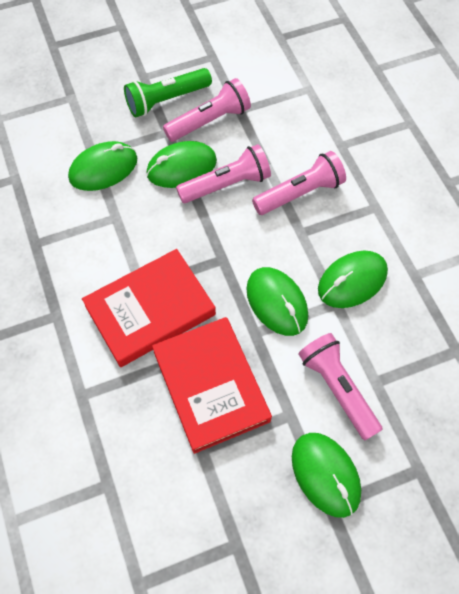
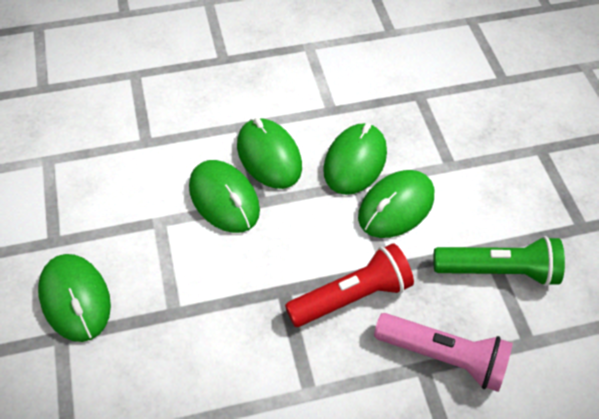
pink flashlight: [163,78,251,142] [176,144,271,203] [252,151,346,215] [298,333,383,440] = 4 -> [374,313,513,392] = 1
red book: [82,249,216,367] [152,317,272,454] = 2 -> none = 0
red flashlight: none = 0 -> [285,243,414,327] = 1

